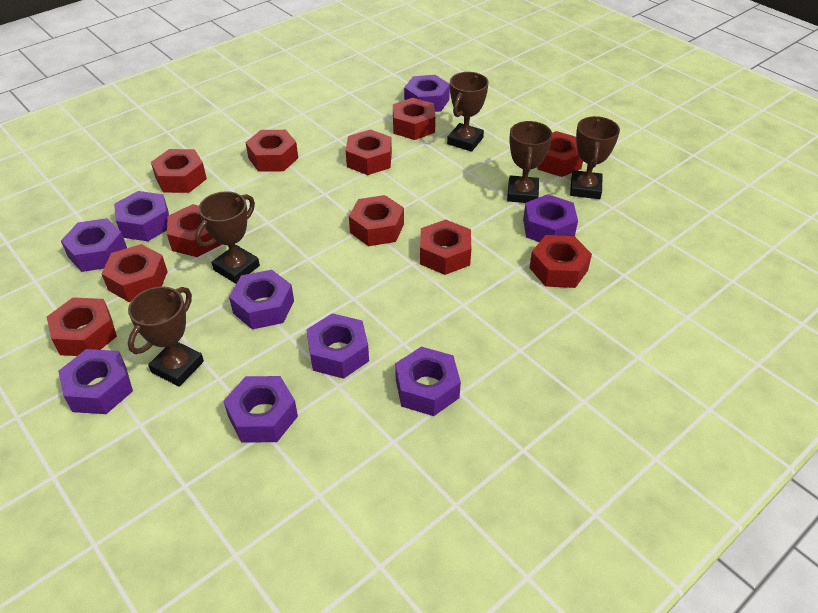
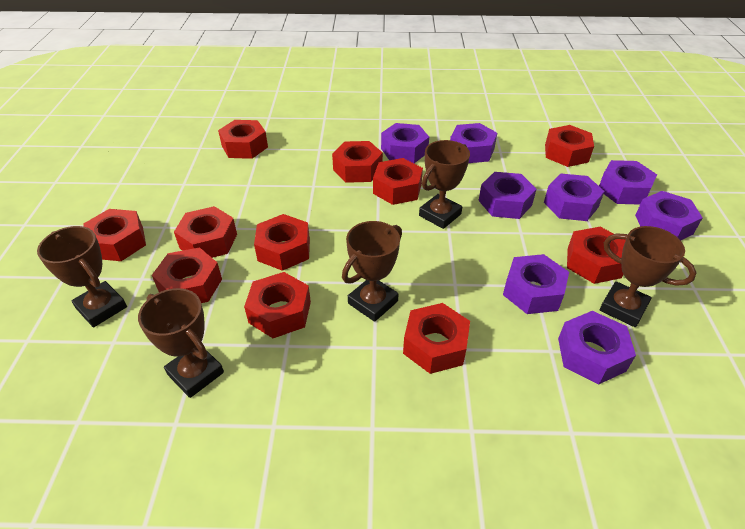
purple nut: [58,349,133,414] [61,218,127,272] [114,191,169,241] [223,376,298,443] [229,270,294,329] [306,313,369,379] [395,347,461,416] [404,75,450,112] [523,194,578,242] = 9 -> [381,123,429,163] [450,123,497,163] [479,172,536,219] [503,254,569,314] [544,173,605,221] [558,311,636,385] [599,160,657,205] [635,191,703,241] = 8

